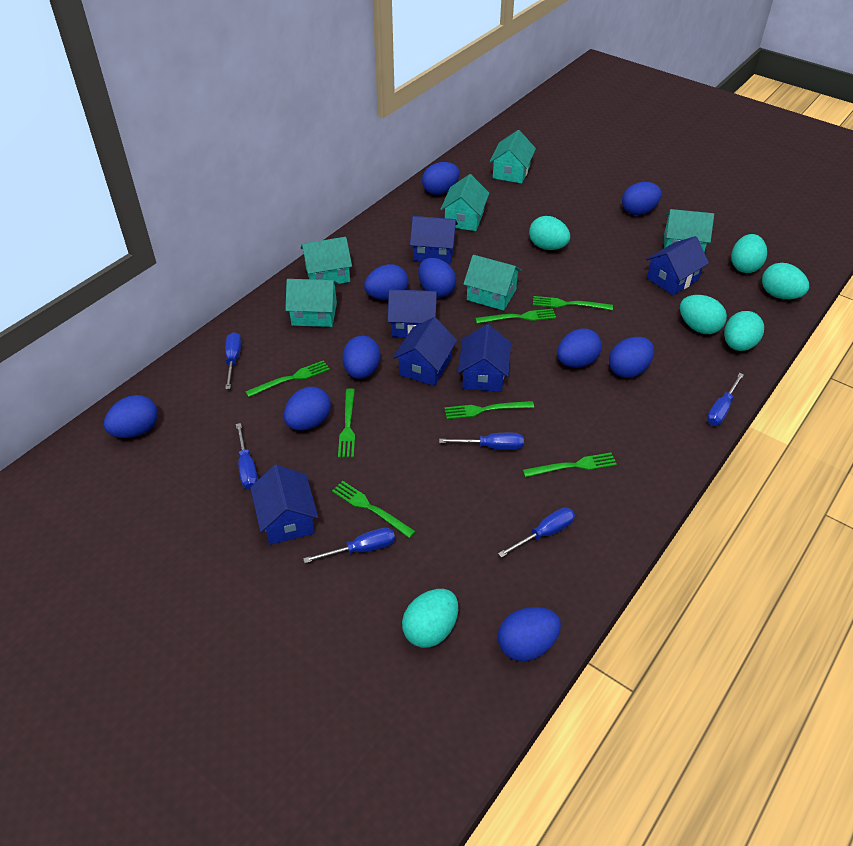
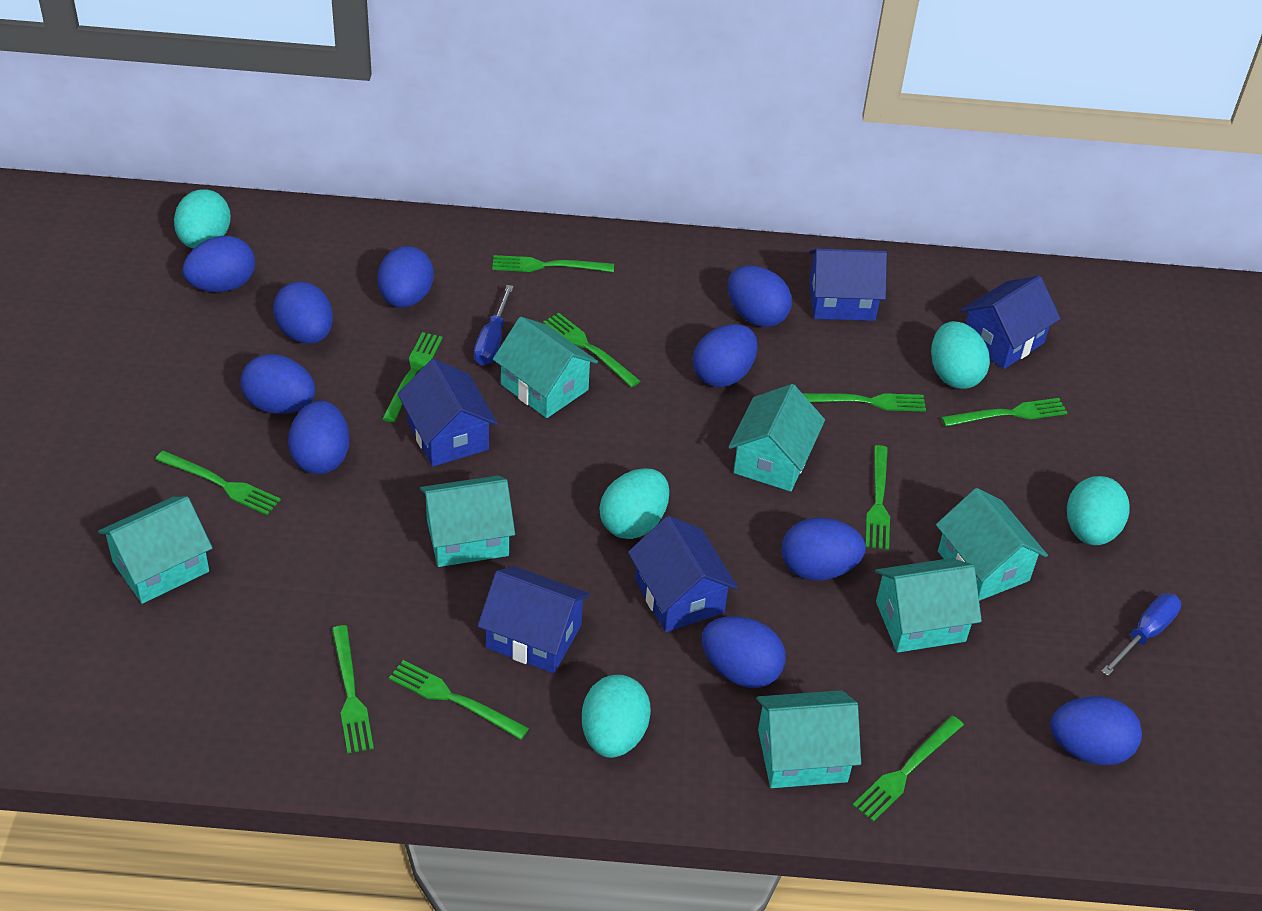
blue house: [250,465,318,545] [388,289,438,337] [393,317,457,386] [410,216,458,263] [458,324,511,392] [646,236,709,295] = 6 -> [398,359,498,467] [478,566,591,673] [628,516,738,632] [809,248,887,321] [960,276,1061,369] = 5
blue screwdriver: [225,332,241,389] [236,423,258,490] [303,528,395,563] [439,433,524,450] [498,508,575,558] [707,373,744,425] = 6 -> [474,285,514,365] [1101,593,1181,676] = 2
green fork: [245,360,330,397] [332,481,416,538] [338,388,355,458] [445,401,534,419] [475,309,556,324] [523,453,617,477] [533,296,613,310] = 7 -> [155,451,281,515] [332,625,374,754] [382,332,443,422] [389,660,529,740] [492,255,614,272] [543,313,640,387] [802,393,926,412] [853,716,964,822] [866,445,890,550] [941,398,1068,427] = 10
turquoise egg: [402,589,458,648] [529,216,570,250] [680,295,727,334] [724,311,764,351] [731,234,767,273] [762,263,809,299] = 6 -> [174,189,231,249] [582,675,651,758] [600,468,669,539] [931,321,990,389] [1067,476,1130,545] = 5
turquoise house: [285,279,338,327] [300,237,352,284] [440,174,489,231] [463,255,522,311] [489,130,536,184] [664,209,714,252] = 6 -> [98,496,212,604] [420,475,515,567] [493,317,598,418] [729,384,825,492] [756,690,861,788] [875,558,982,653] [936,488,1048,601] = 7

